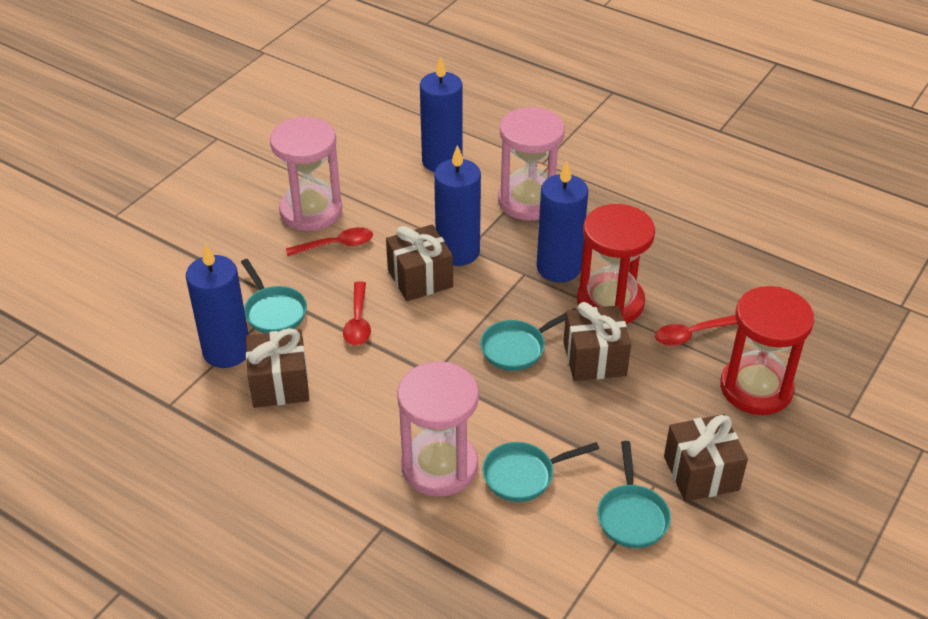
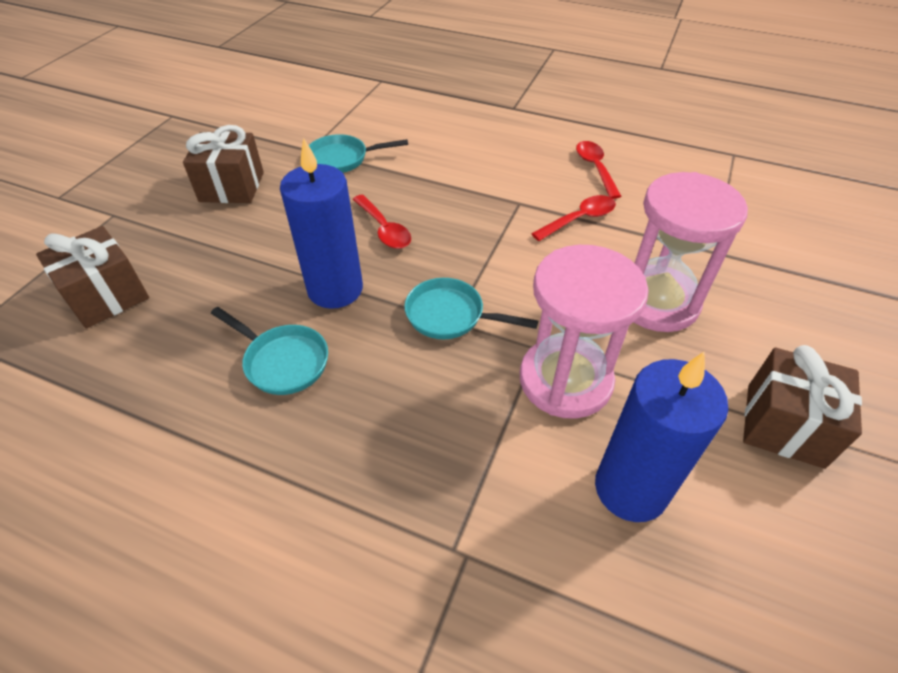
blue candle: [186,243,249,368] [420,56,463,172] [434,145,481,266] [537,161,588,282] = 4 -> [280,138,363,309] [595,352,728,522] = 2
brown gift: [246,328,309,408] [386,224,453,301] [563,302,631,381] [664,414,748,502] = 4 -> [36,226,149,328] [183,125,264,203] [743,345,862,469] = 3
pink hourglass: [270,117,342,231] [397,361,479,497] [498,107,565,221] = 3 -> [520,245,649,419] [634,172,748,332] = 2
red hourglass: [577,204,655,324] [720,286,814,415] = 2 -> none = 0
turquoise pan: [241,259,307,333] [480,308,575,371] [482,442,599,502] [597,441,671,548] = 4 -> [211,307,328,395] [309,134,408,173] [404,278,538,339] = 3

